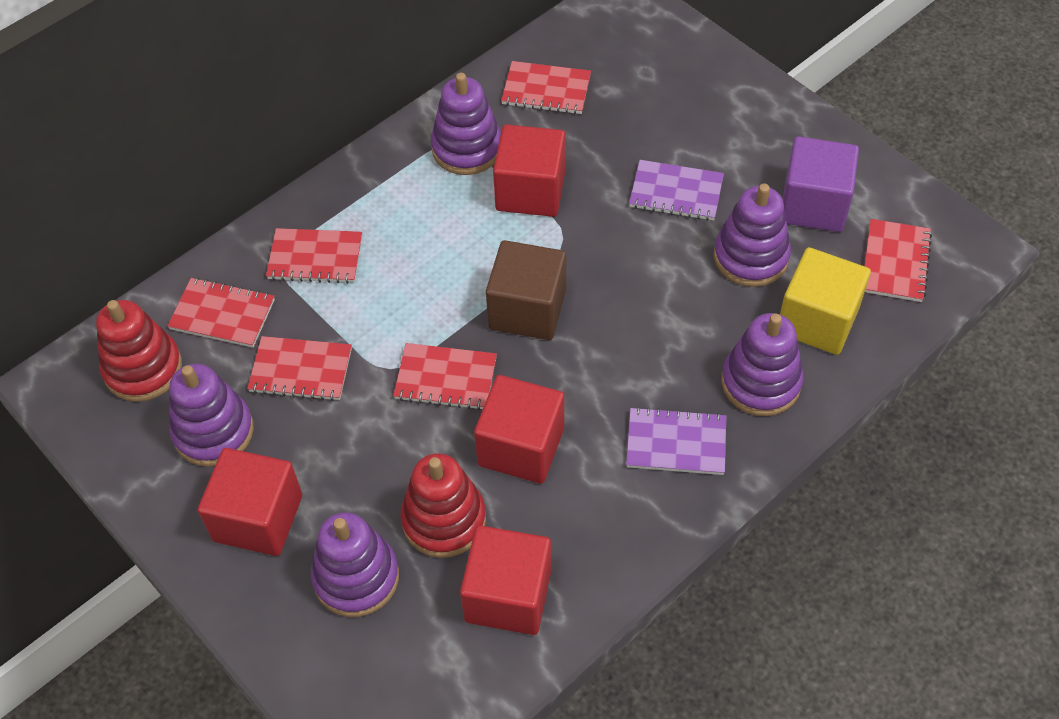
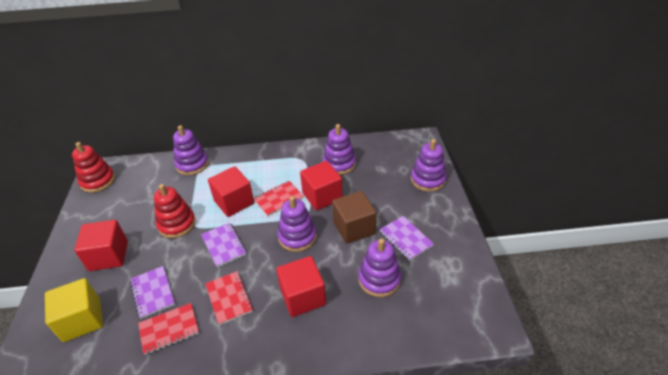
purple cube: [783,136,859,232] = 1 -> none = 0
purple notebook: [626,407,726,475] [629,160,724,221] = 2 -> [130,266,175,319] [201,222,246,267] [380,216,434,261] = 3
red notebook: [167,278,275,348] [247,336,352,401] [266,228,362,284] [393,343,497,410] [501,61,591,114] [865,219,932,302] = 6 -> [138,303,199,355] [205,271,253,325] [254,181,304,217] = 3

